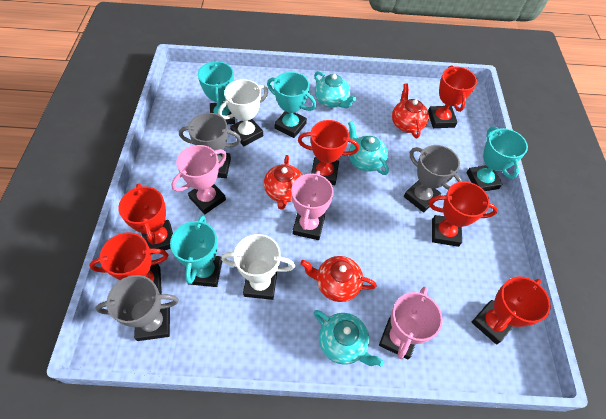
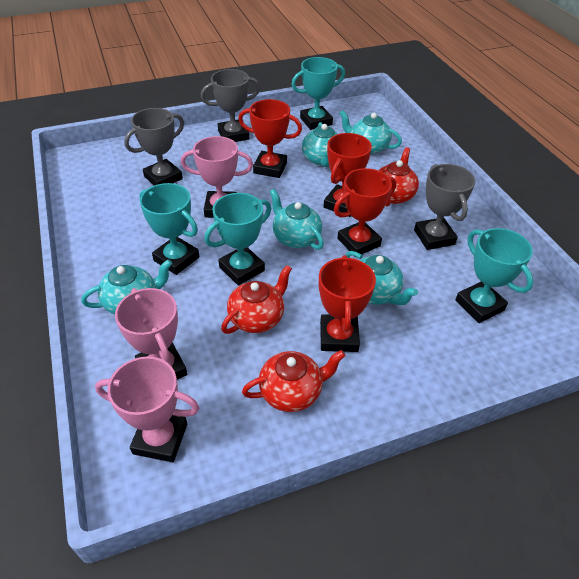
red trophy: [89,232,168,294] [118,184,173,254] [298,120,359,185] [428,65,477,128] [429,181,498,247] [472,277,551,344] = 6 -> [238,99,302,178] [319,255,376,352] [324,133,372,217] [334,168,396,255] = 4
turquoise teapot: [314,71,356,108] [314,310,384,367] [348,121,389,175] = 3 -> [81,259,173,314] [270,189,324,250] [302,122,338,167] [339,110,402,154] [346,251,418,305] = 5
white trophy: [218,79,268,146] [221,234,295,300] = 2 -> none = 0

